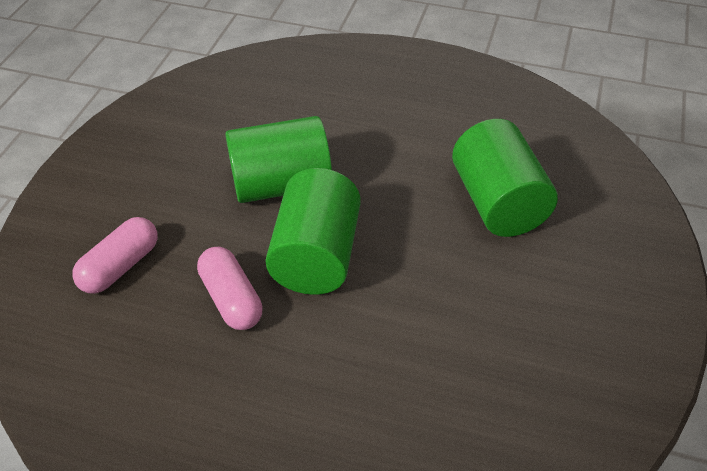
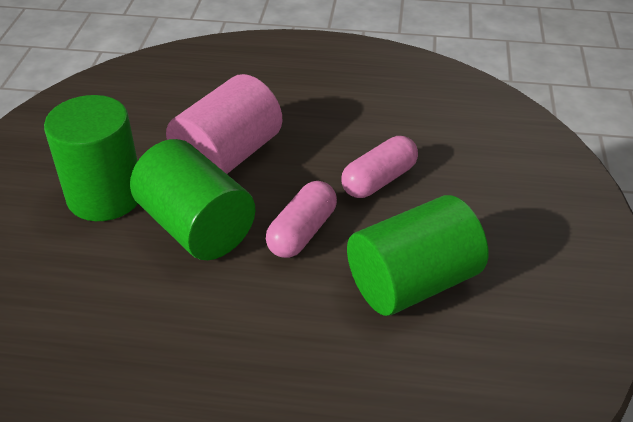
pink cylinder: none = 0 -> [166,74,282,174] = 1

